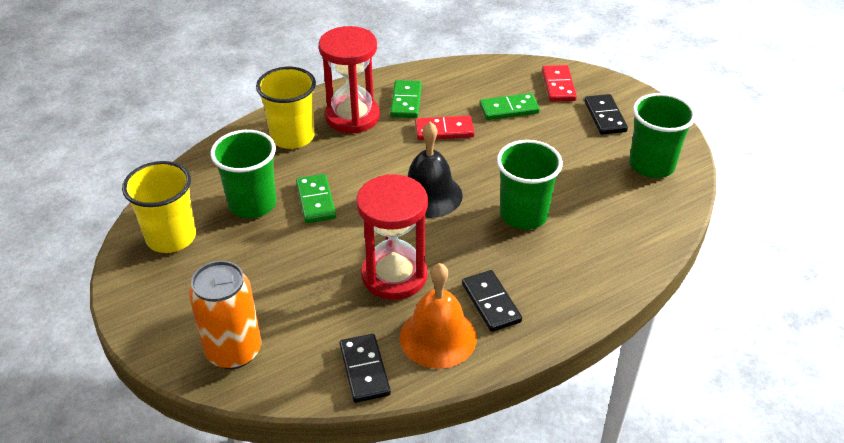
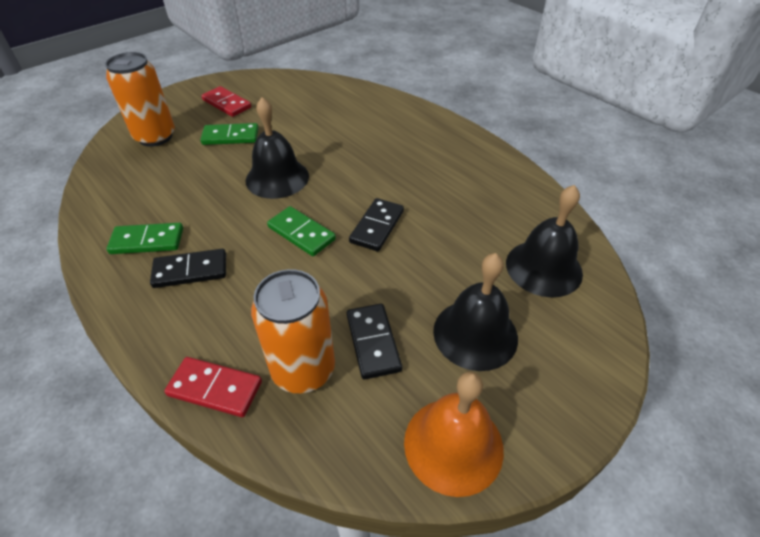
black bell: [408,122,463,218] = 1 -> [246,97,309,199] [433,253,518,371] [506,185,583,297] = 3
green cup: [210,130,277,218] [497,140,563,230] [629,93,696,178] = 3 -> none = 0
orange can: [189,261,261,369] = 1 -> [105,52,175,147] [251,269,335,393] = 2
red hourglass: [319,26,380,133] [356,174,428,300] = 2 -> none = 0
yellow cup: [122,161,196,253] [256,67,316,149] = 2 -> none = 0

